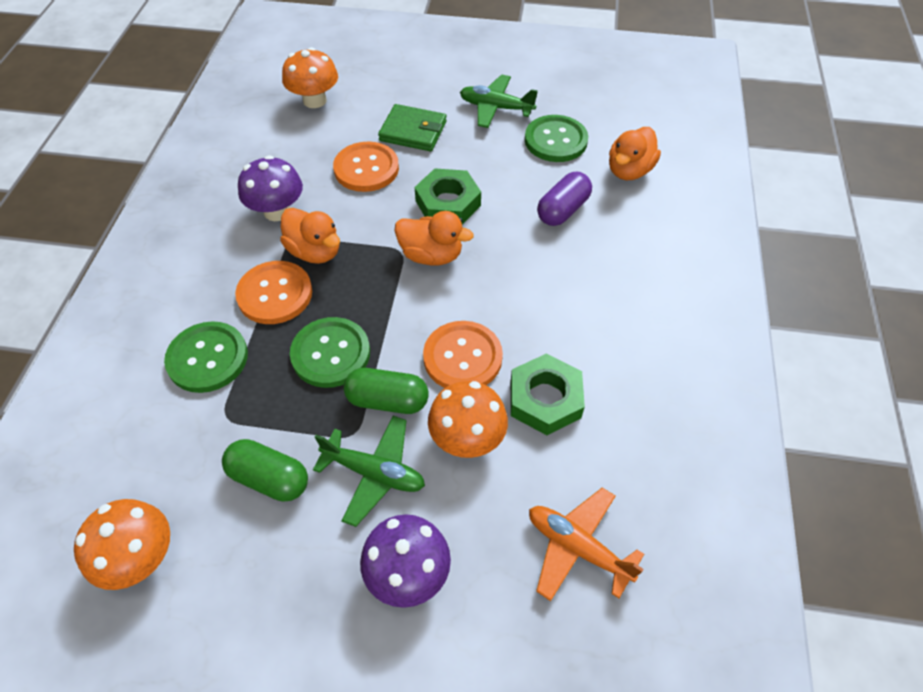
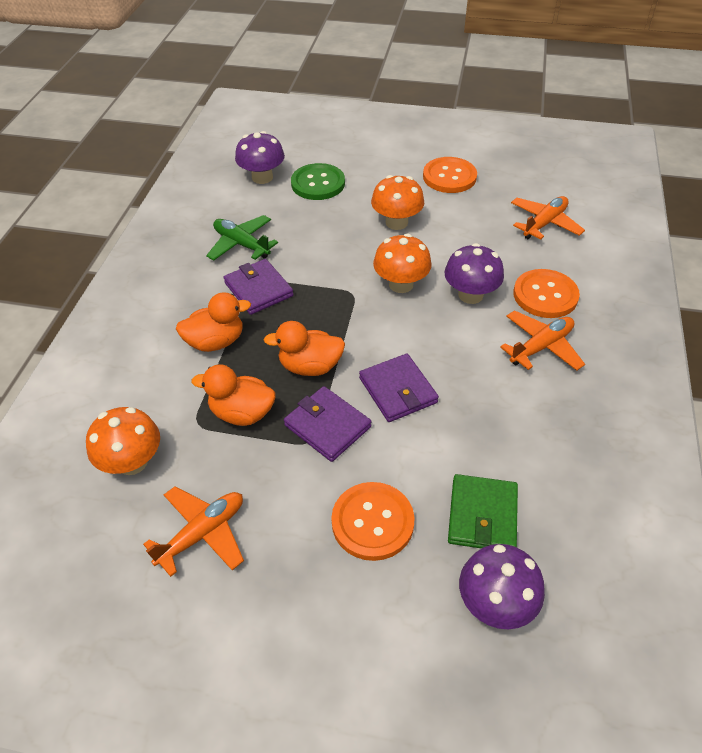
green button: [164,321,248,393] [290,317,370,388] [525,115,588,162] = 3 -> [291,163,345,200] = 1
green capsule: [222,439,308,502] [343,368,429,414] = 2 -> none = 0
green nut: [415,168,481,224] [511,354,585,435] = 2 -> none = 0
green plane: [313,416,425,527] [460,75,538,128] = 2 -> [206,215,278,261] = 1
orange plane: [529,488,644,601] = 1 -> [143,487,244,577] [500,310,585,371] [511,196,585,239] = 3
purple capsule: [537,172,592,226] = 1 -> none = 0
purple mushroom: [238,155,303,221] [360,514,451,608] = 2 -> [235,131,285,184] [444,243,504,304] [459,544,545,630] = 3
purple wallet: none = 0 -> [224,259,294,315] [284,386,371,462] [359,354,439,422] = 3

